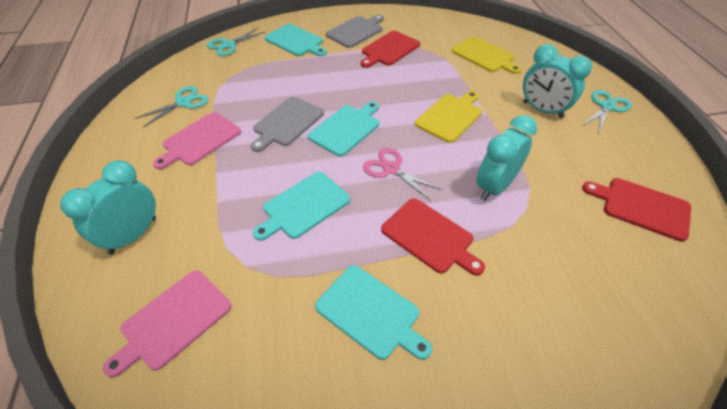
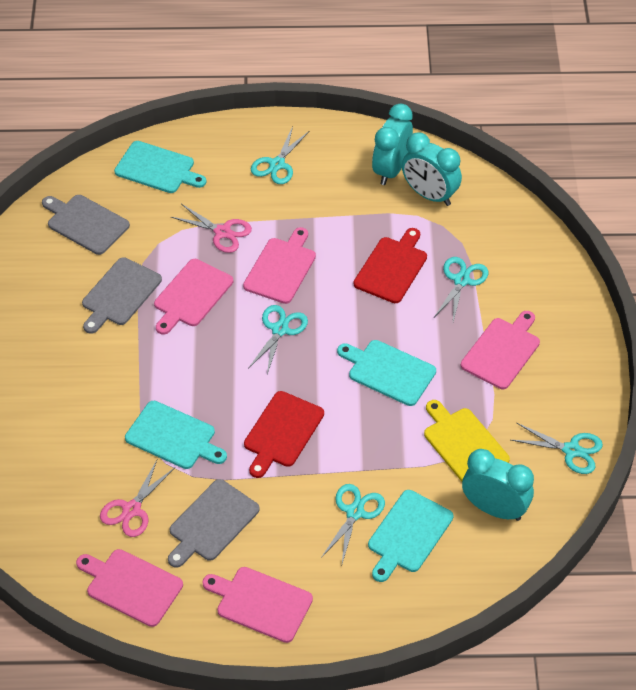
grey cutting board: [251,97,324,152] [326,15,384,48] = 2 -> [42,195,130,255] [82,257,162,334] [168,479,260,568] = 3
pink cutting board: [103,270,231,378] [153,112,241,169] = 2 -> [76,549,183,627] [154,259,233,335] [202,567,313,643] [243,227,316,304] [461,311,540,389] = 5
pink scissors: [363,148,442,201] = 1 -> [100,460,175,537] [171,204,252,253] = 2
red cutting board: [361,31,420,68] [381,198,485,276] [582,178,691,242] = 3 -> [244,391,324,478] [354,228,427,303] = 2
turquoise scissors: [134,86,208,127] [207,28,265,56] [582,90,632,134] = 3 -> [248,305,308,374] [251,126,309,184] [321,484,385,563] [434,257,488,321] [511,423,603,474] = 5
yellow cutting board: [415,91,482,143] [452,36,522,74] = 2 -> [424,400,510,482] = 1

